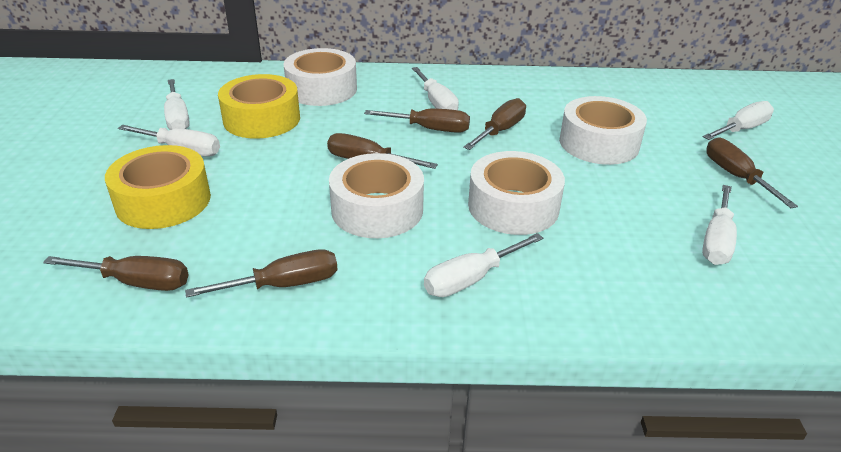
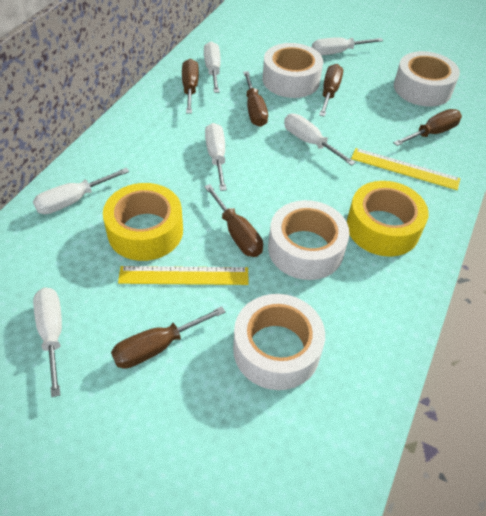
yellow ruler: none = 0 -> [118,266,249,285] [351,148,461,190] = 2

